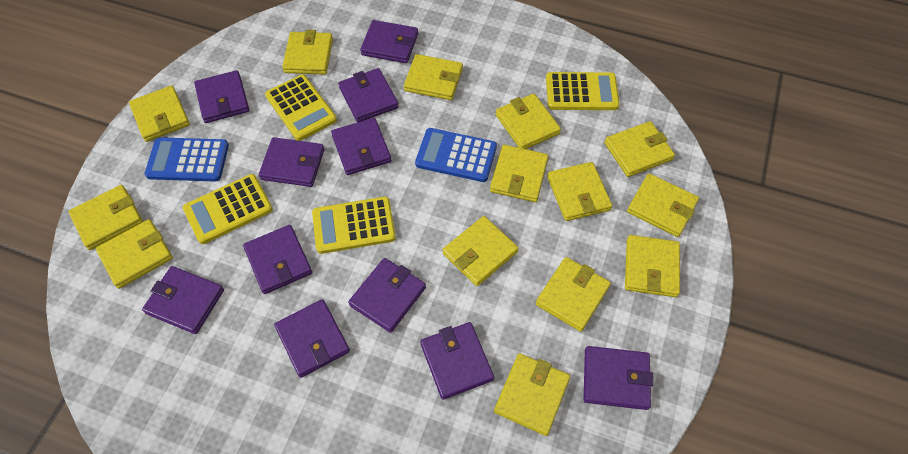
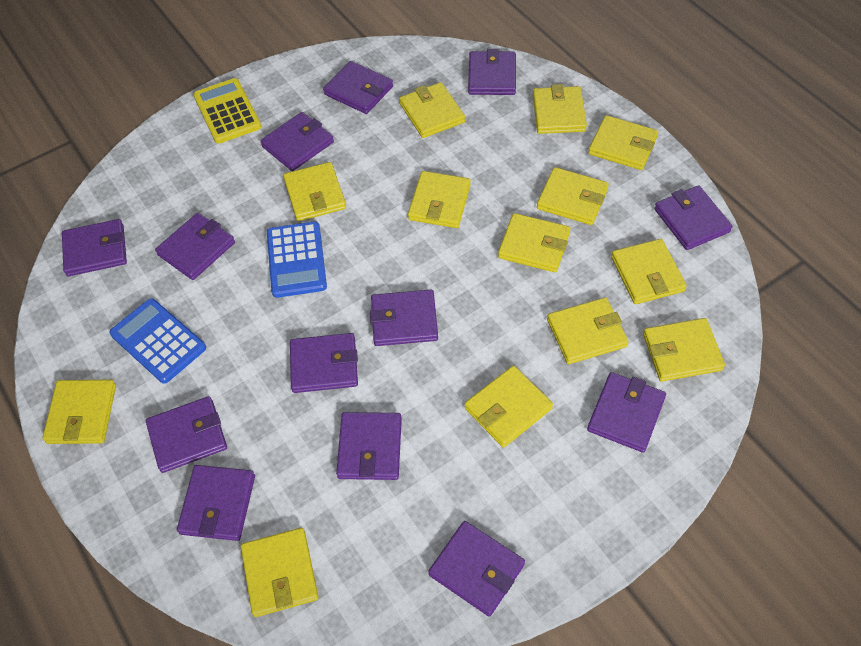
purple wallet: [142,266,224,334] [194,70,249,123] [243,225,312,294] [259,137,324,187] [274,299,350,378] [331,118,391,175] [339,68,399,122] [348,258,426,333] [360,20,418,63] [420,322,494,400] [584,346,653,410] = 11 -> [62,219,127,276] [146,396,227,473] [155,213,235,280] [177,465,255,541] [261,112,334,171] [290,333,358,393] [323,61,393,114] [336,412,402,480] [370,290,438,346] [428,521,525,616] [468,49,516,95] [587,372,666,453] [654,185,732,250] = 13
yellow calculator: [183,174,273,244] [265,75,337,141] [312,197,396,254] [546,72,619,110] = 4 -> [193,78,261,144] = 1
yellow wallet: [69,185,143,250] [96,219,173,289] [129,85,190,142] [282,30,333,75] [404,54,463,100] [443,216,519,286] [490,145,549,202] [494,353,570,436] [496,94,561,149] [536,257,611,332] [547,162,612,221] [604,121,675,177] [625,235,680,297] [627,174,699,237] = 14 -> [42,380,116,444] [241,528,318,617] [283,162,346,221] [399,82,465,138] [408,171,471,228] [464,366,553,448] [498,213,570,272] [533,84,587,134] [537,167,609,225] [547,297,628,364] [588,115,658,170] [611,239,687,304] [643,318,725,382] = 13

